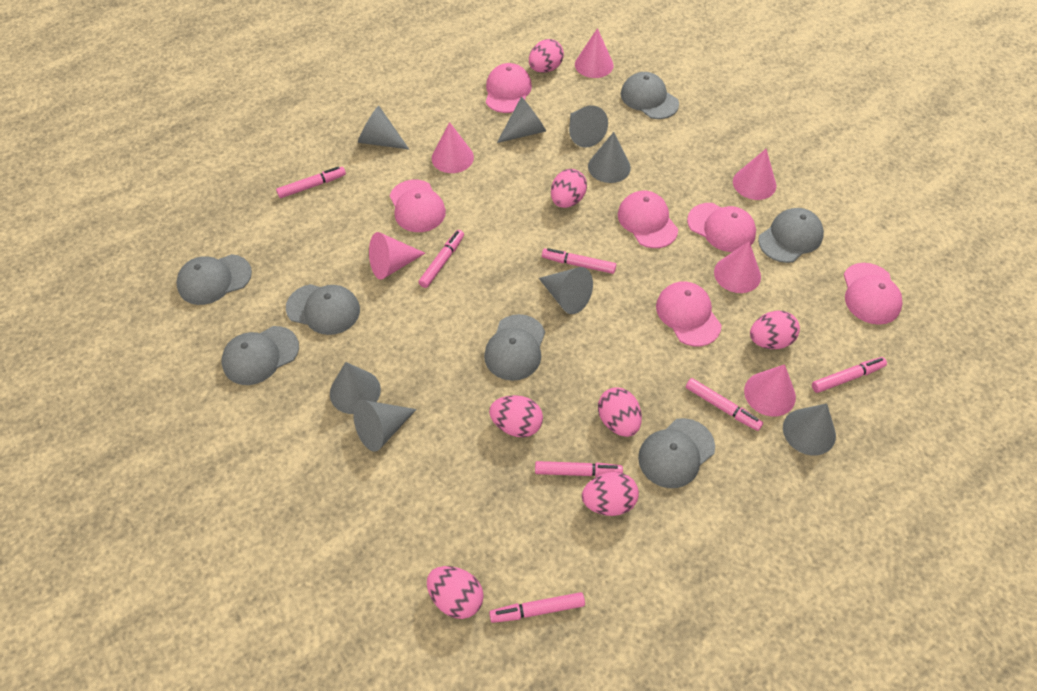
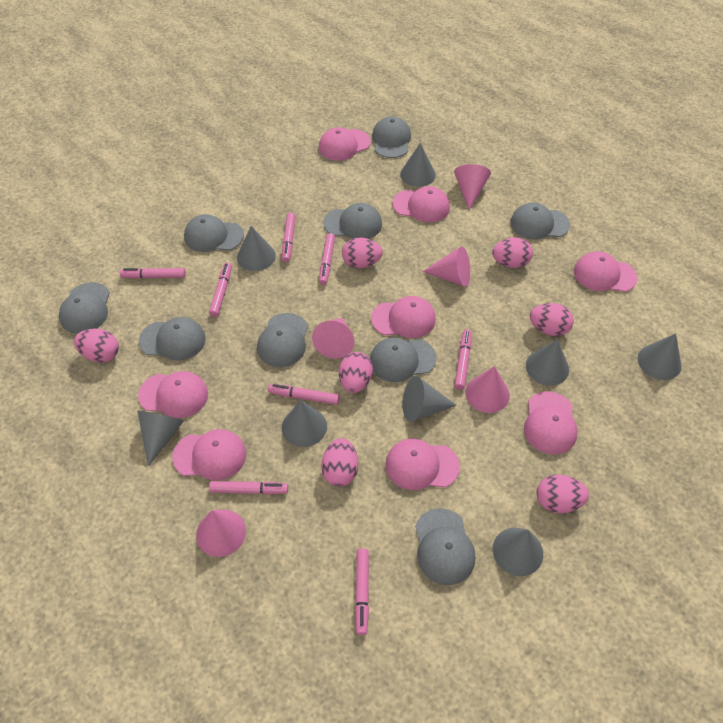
grey cap: [176,254,252,305] [222,326,299,385] [286,284,360,335] [484,314,545,381] [621,72,679,119] [638,418,715,488] [758,208,824,263] = 7 -> [59,282,110,334] [139,317,206,361] [184,214,244,252] [257,313,308,367] [323,203,382,239] [370,337,437,382] [372,116,411,158] [415,508,476,585] [510,202,570,240] = 9
pink cap: [390,180,446,232] [486,63,532,113] [618,191,678,248] [656,282,722,346] [687,203,756,252] [844,263,903,325] = 6 -> [138,371,208,418] [172,429,246,480] [319,127,371,161] [371,296,436,338] [385,438,460,490] [392,186,450,223] [524,392,578,454] [574,251,638,292] = 8
pink cone: [369,232,425,280] [432,122,474,173] [575,28,614,78] [714,241,761,293] [733,149,776,200] [744,364,796,417] = 6 -> [196,510,246,557] [312,318,355,359] [422,246,470,287] [454,164,491,211] [465,366,510,413] = 5
pink marker: [276,166,346,198] [419,230,464,288] [489,592,585,623] [535,461,623,477] [542,248,616,274] [686,378,763,431] [812,357,887,393] = 7 -> [120,268,186,279] [209,263,232,317] [209,481,288,495] [268,384,340,405] [282,213,295,262] [319,233,335,285] [355,548,369,635] [454,329,472,390] = 8

